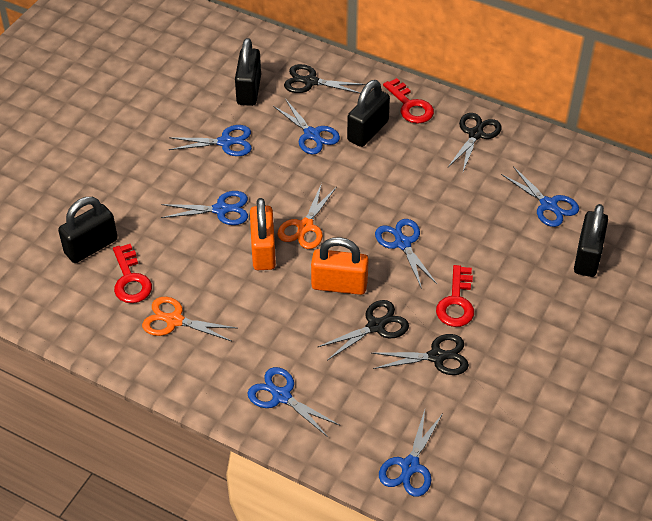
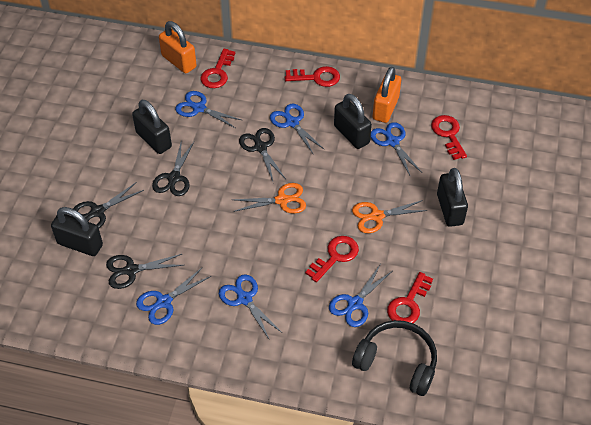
black headphones: none = 0 -> [352,320,437,396] = 1
blue scissors: [161,191,248,225] [168,125,252,156] [248,367,339,437] [273,99,340,154] [375,219,437,289] [379,410,443,497] [501,166,579,227] = 7 -> [136,267,211,325] [175,91,241,128] [219,274,282,339] [270,104,324,153] [329,265,392,327] [371,122,422,177] = 6
red key: [113,244,152,303] [383,78,434,123] [436,265,474,327] = 3 -> [200,49,235,88] [285,66,340,87] [305,236,359,282] [387,272,433,323] [431,115,467,160] = 5

